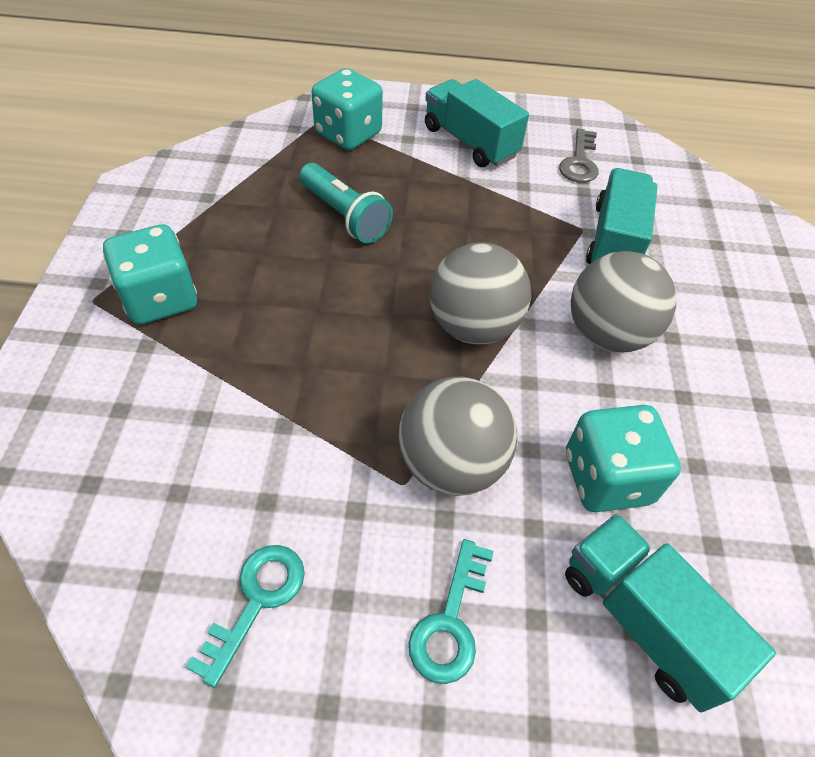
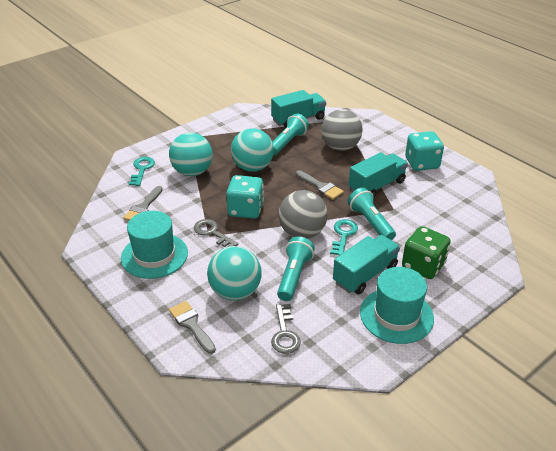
green dice: none = 0 -> [402,226,451,279] = 1
grey ball: [399,376,518,496] [429,243,531,344] [571,251,677,352] = 3 -> [279,190,328,239] [321,109,363,151] = 2
grey brush: none = 0 -> [123,186,163,221] [169,301,216,354] [296,170,344,200] = 3
grey key: [559,128,598,183] = 1 -> [194,219,238,247] [271,304,301,354] = 2
turquoise ball: none = 0 -> [169,133,213,176] [207,246,262,301] [231,128,274,172] = 3
turquoise dice: [103,224,197,325] [311,68,383,150] [566,405,681,512] = 3 -> [226,175,264,219] [405,131,444,171] = 2
turquoise flashlight: [299,163,393,243] = 1 -> [272,113,309,155] [277,237,315,301] [348,187,396,240] = 3
turquoise hat: none = 0 -> [121,211,188,279] [360,267,434,344] = 2

